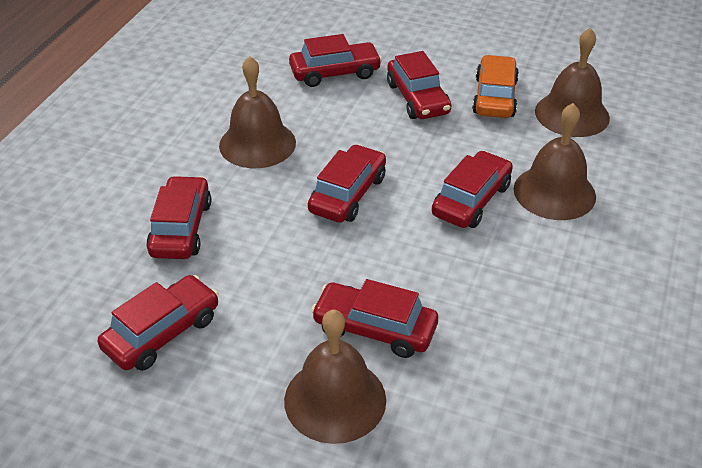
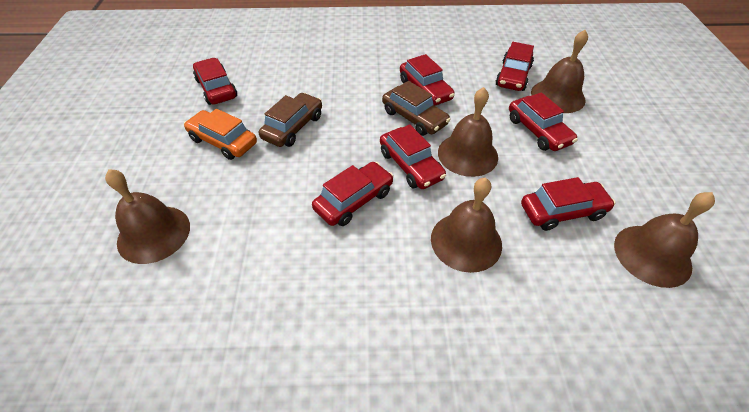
brown bell: [219,56,296,168] [284,309,386,444] [514,103,596,220] [535,28,610,137] = 4 -> [105,169,190,264] [431,177,502,273] [438,87,498,177] [531,30,588,113] [614,192,715,288] = 5
brown car: none = 0 -> [259,93,322,147] [382,81,451,136] = 2

